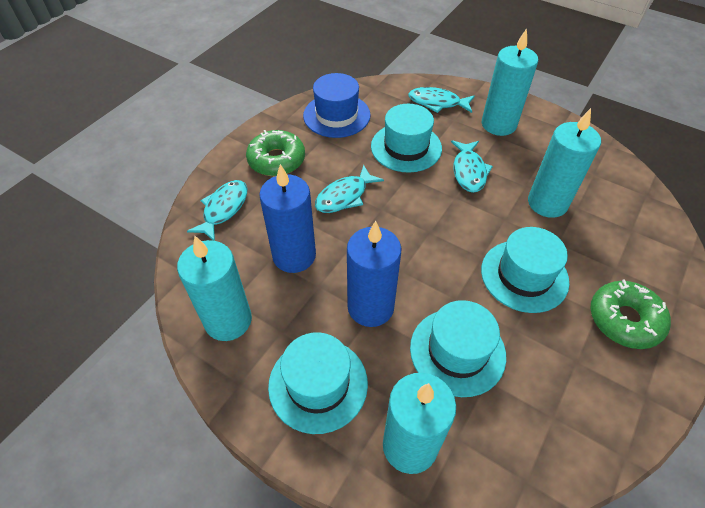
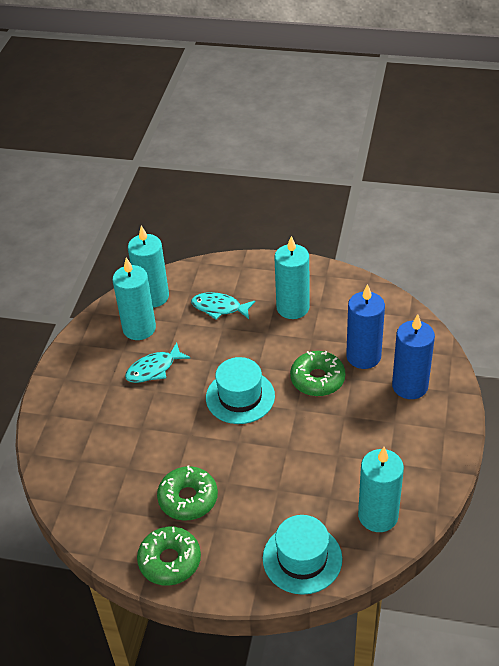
blue hat: [303,73,371,138] = 1 -> none = 0
green donut: [246,130,305,176] [590,279,671,349] = 2 -> [137,526,201,586] [157,465,218,521] [290,351,345,396] = 3
turquoise fish: [187,180,247,241] [315,165,384,213] [408,87,475,113] [451,140,493,193] = 4 -> [125,342,191,383] [191,292,255,319] = 2
turquoise hat: [268,332,368,434] [371,104,442,173] [410,300,506,397] [481,227,569,313] = 4 -> [206,357,275,424] [263,515,342,595] = 2

